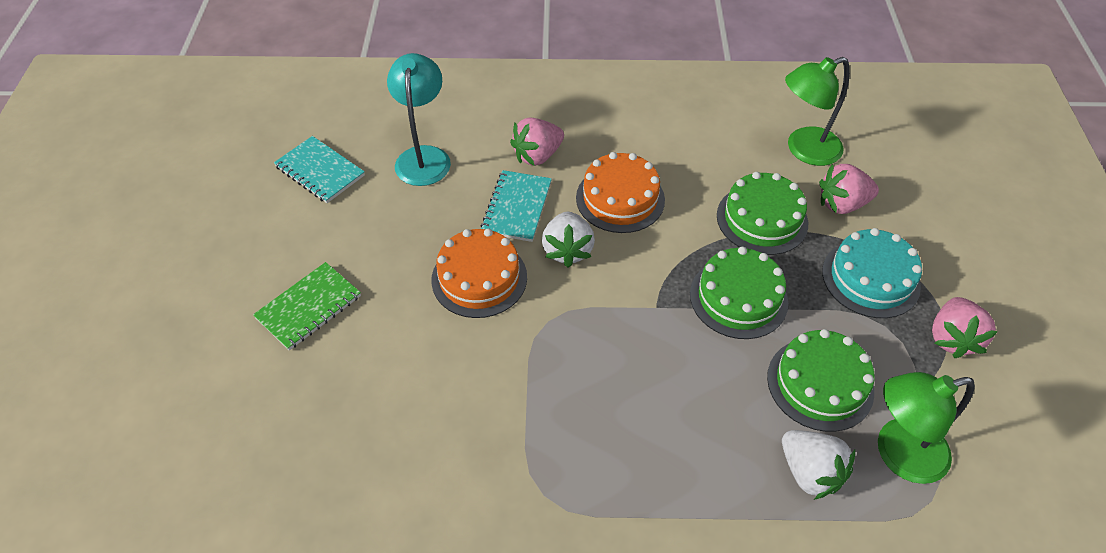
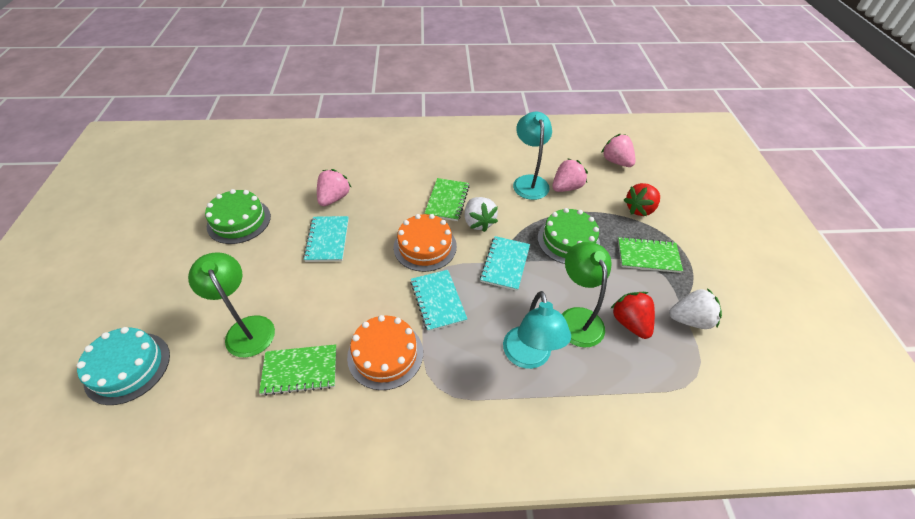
green cake: [690,247,788,339] [717,172,808,255] [767,329,875,432] = 3 -> [205,189,271,244] [538,208,600,264] = 2
green notebook: [253,262,361,350] = 1 -> [259,344,337,396] [424,178,469,221] [618,237,683,273] = 3
red strawberry: none = 0 -> [611,292,655,339] [624,183,660,216] = 2
turquoise lamp: [387,53,451,186] = 1 -> [503,291,571,369] [513,112,552,200] = 2
turquoise notebook: [274,136,365,203] [481,170,552,242] = 2 -> [303,216,349,262] [410,270,467,332] [480,236,530,291] = 3

